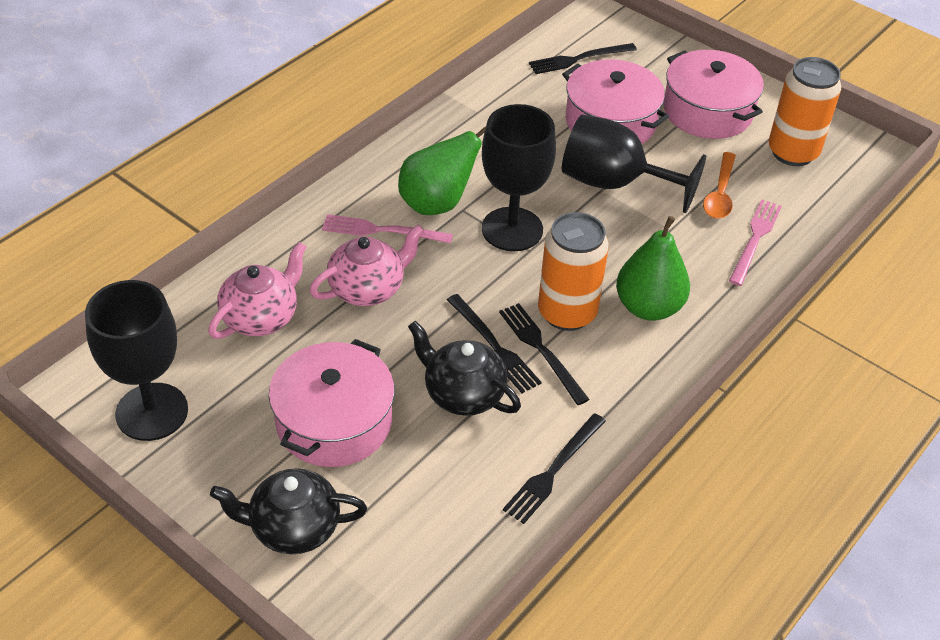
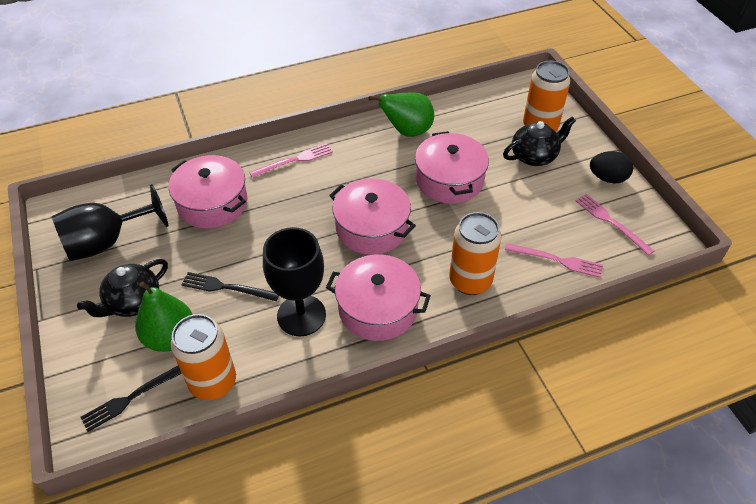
black egg: none = 0 -> [590,151,633,183] = 1
black fork: [447,294,542,393] [499,303,590,405] [503,413,606,524] [529,43,637,74] = 4 -> [80,366,182,432] [181,272,279,301] = 2
black goblet: [85,280,188,441] [482,104,556,251] [562,114,706,213] = 3 -> [52,184,168,261] [263,227,326,336] = 2
orange can: [538,212,609,331] [768,57,842,166] = 2 -> [171,314,236,400] [449,212,501,295] [523,61,570,131] = 3
orange spoon: [703,152,736,219] = 1 -> none = 0
pink fork: [322,214,453,244] [729,200,782,286] = 2 -> [249,143,333,178] [505,243,603,278] [576,194,654,256] = 3
pink pot: [269,339,395,467] [562,59,669,144] [664,50,764,139] = 3 -> [169,155,248,228] [326,254,431,341] [329,178,416,255] [415,131,489,204] = 4
pink teapot: [208,242,307,339] [310,225,424,306] = 2 -> none = 0

